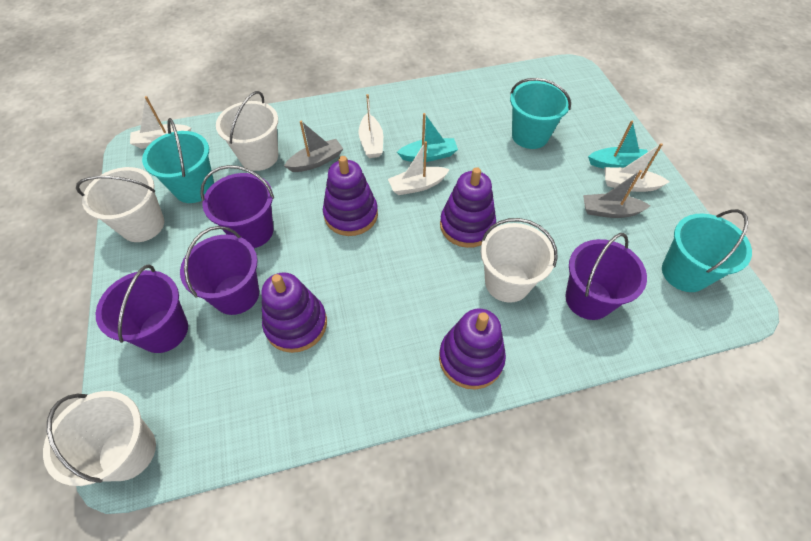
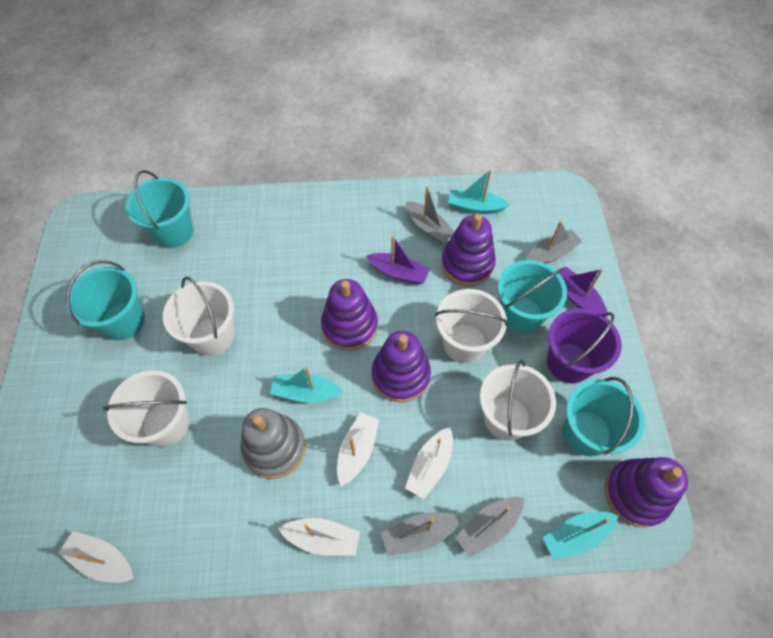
grey boat: [284,121,343,172] [583,170,650,218] = 2 -> [381,512,462,556] [406,186,455,244] [455,497,524,557] [527,221,582,264] = 4
grey stacking toy: none = 0 -> [241,408,306,479] = 1
purple boat: none = 0 -> [367,236,430,285] [559,266,608,317] = 2
purple bucket: [96,264,188,353] [180,226,259,315] [200,165,274,248] [565,233,647,320] = 4 -> [547,308,622,383] = 1
turquoise boat: [397,113,458,162] [588,121,651,169] = 2 -> [270,367,344,402] [448,170,510,214] [543,512,619,560] = 3
turquoise bucket: [142,118,214,203] [510,78,571,149] [662,209,752,292] = 3 -> [66,260,145,340] [125,170,193,248] [498,260,567,334] [563,377,645,456] = 4

